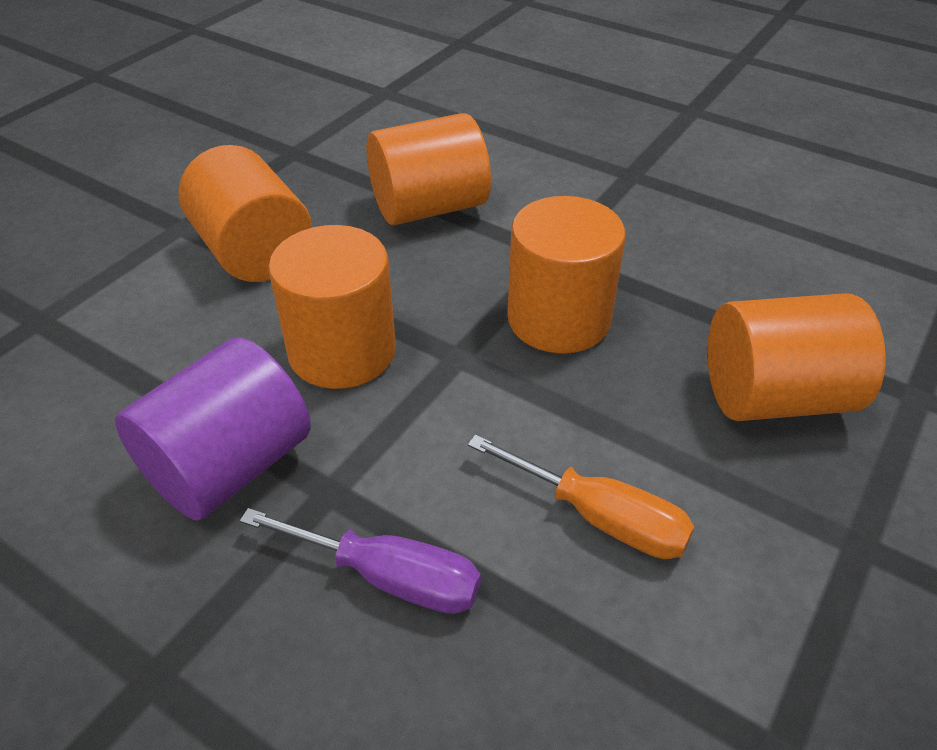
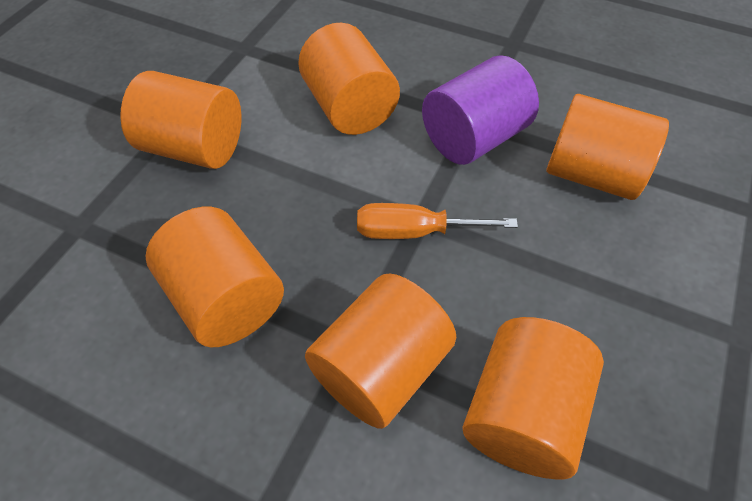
orange cylinder: [178,145,312,282] [268,225,396,389] [366,113,491,225] [507,196,626,354] [708,293,885,421] = 5 -> [120,71,241,169] [146,207,284,347] [298,23,400,135] [305,273,456,429] [463,317,604,479] [546,94,669,200] = 6
purple screwdriver: [240,508,481,614] = 1 -> none = 0

